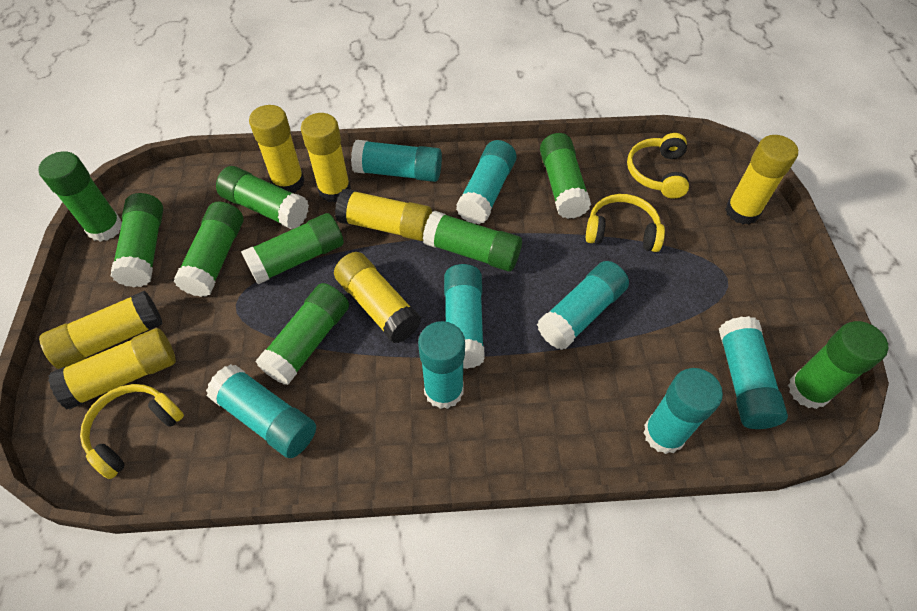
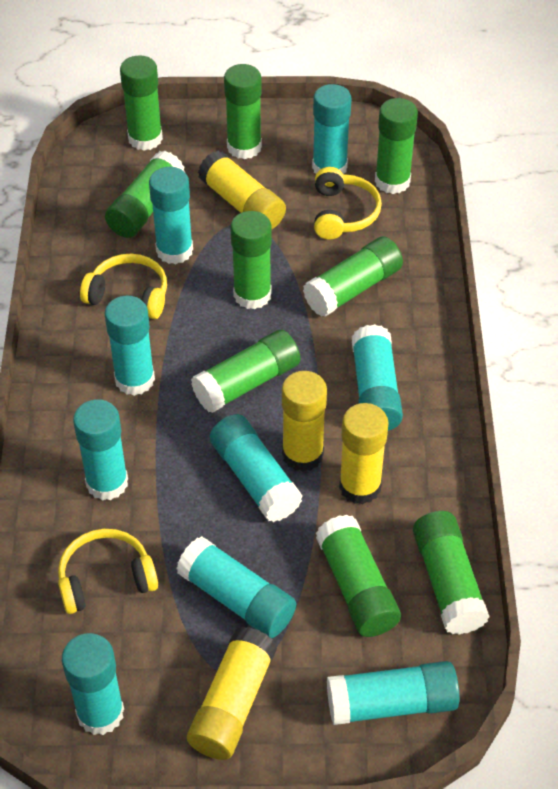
turquoise glue stick: [206,364,316,458] [351,140,442,182] [418,321,465,409] [444,264,485,369] [456,140,517,224] [537,261,629,350] [643,368,723,454] [719,316,788,429] = 8 -> [62,633,124,735] [73,399,128,501] [105,296,155,396] [149,167,193,264] [176,536,296,638] [210,414,303,522] [312,84,351,174] [327,661,460,725] [351,324,403,431] = 9
yellow glue stick: [39,291,163,369] [48,328,176,410] [249,105,305,193] [301,113,351,202] [334,252,421,343] [335,189,432,241] [725,135,798,225] = 7 -> [187,627,277,760] [198,151,286,229] [282,371,327,472] [339,403,389,504] = 4

